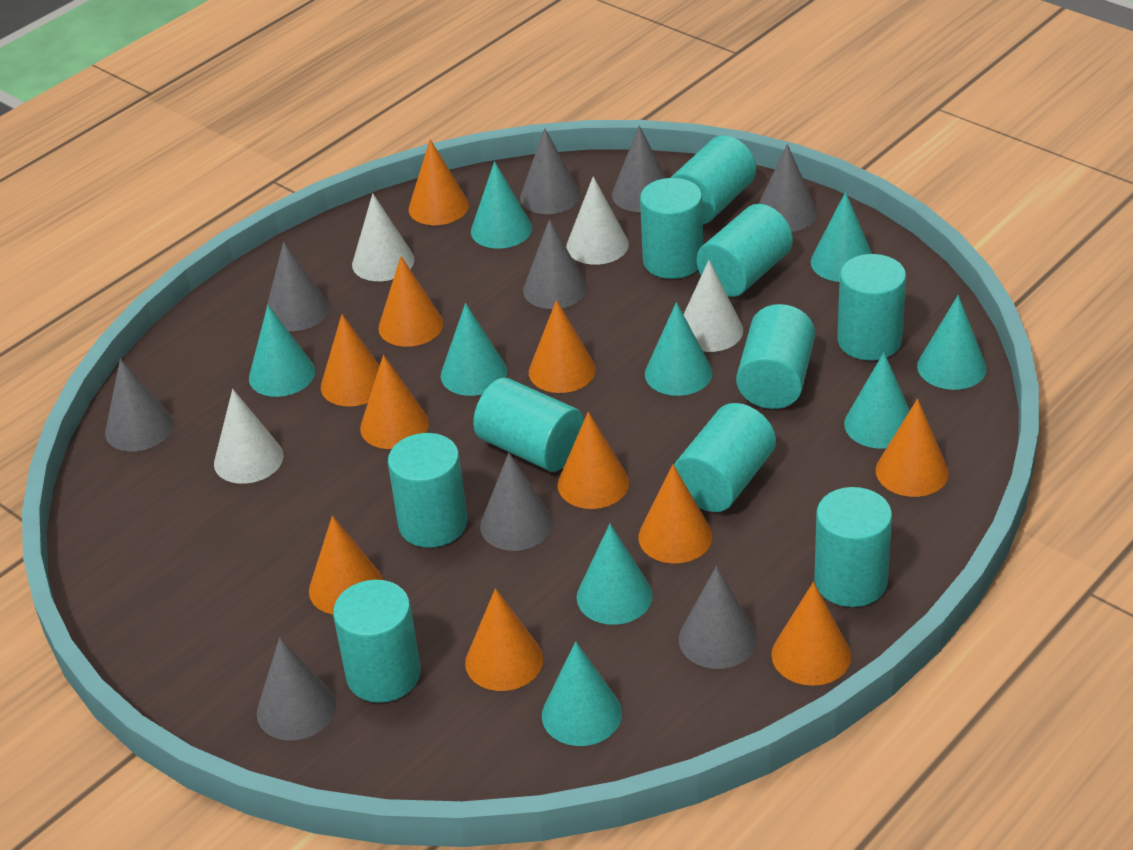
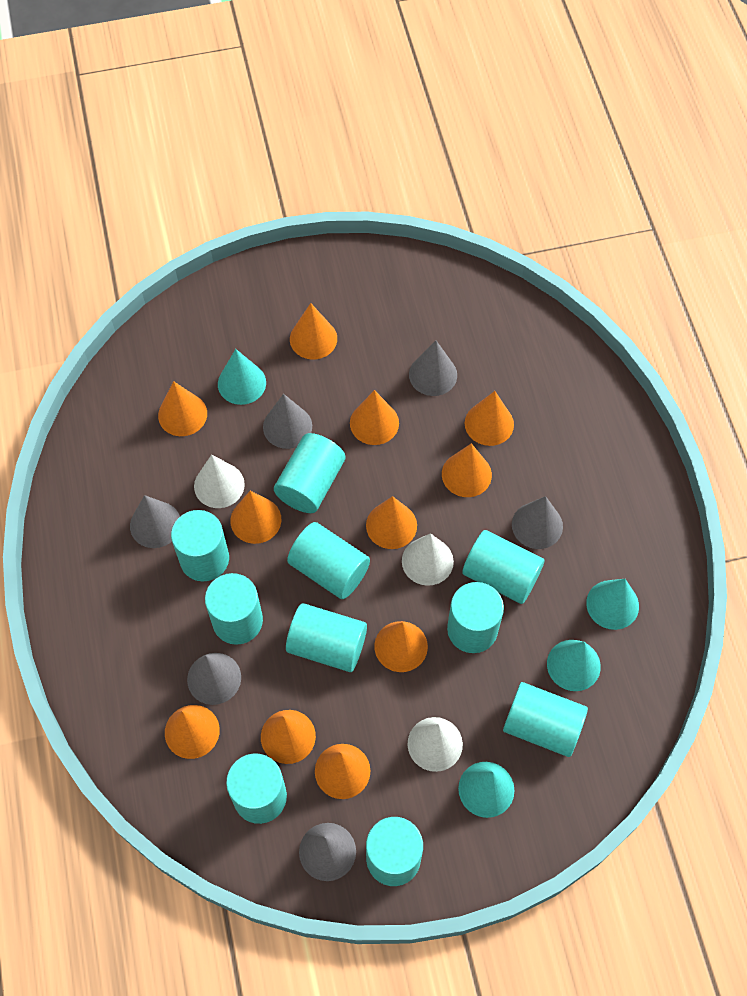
grey cone: [105,358,173,452] [257,637,336,740] [265,242,329,331] [480,453,553,551] [520,128,580,214] [523,219,587,309] [612,125,666,212] [679,566,757,669] [759,144,817,232] = 9 -> [130,495,180,548] [187,653,241,705] [263,394,312,449] [299,823,356,881] [409,340,457,396] [512,496,563,549] = 6
turquoise cone: [249,305,315,397] [441,303,508,396] [471,161,532,249] [542,641,622,746] [577,524,653,625] [645,302,713,396] [811,192,872,282] [844,352,910,449] [917,295,987,390] = 9 -> [218,349,266,405] [458,762,515,818] [547,640,601,691] [586,579,639,630] = 4
white cone: [214,389,284,484] [352,193,414,281] [566,176,629,265] [683,260,743,352] = 4 -> [194,455,245,508] [402,533,454,586] [408,717,463,772] = 3

